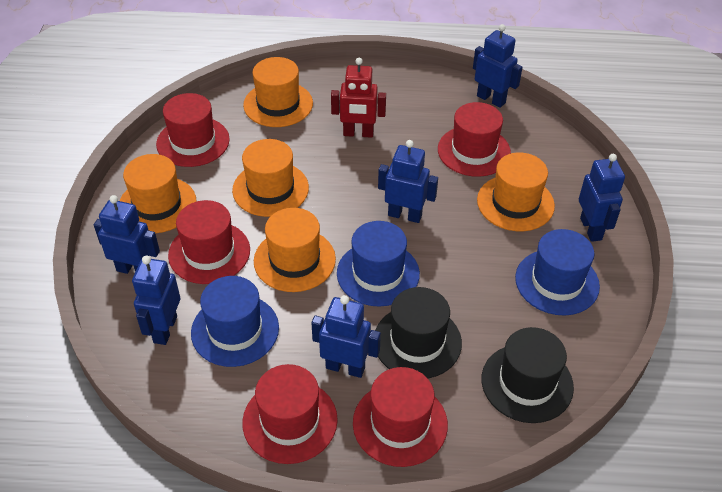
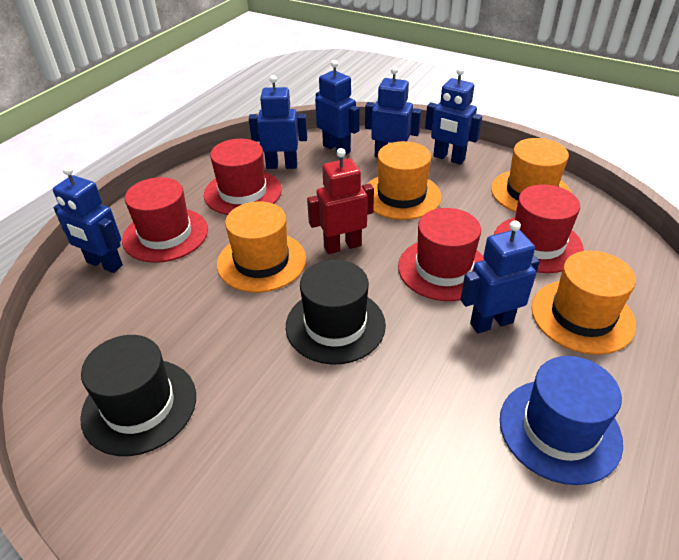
blue hat: [191,276,279,367] [337,221,420,307] [515,229,600,316] = 3 -> [500,356,623,485] = 1
orange hat: [119,154,197,233] [232,139,309,217] [243,57,313,127] [254,208,336,292] [477,152,555,231] = 5 -> [217,201,306,293] [367,141,442,220] [491,138,572,212] [531,251,636,355] = 4
red hat: [156,93,230,167] [168,200,250,284] [242,364,338,464] [353,367,448,467] [438,102,511,177] = 5 -> [122,177,208,263] [204,139,282,215] [398,208,484,301] [494,184,584,273] = 4

